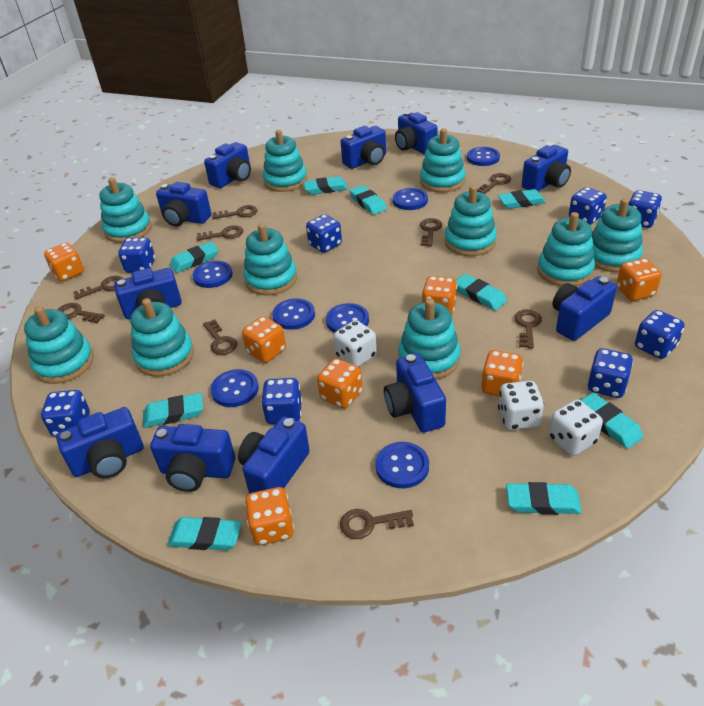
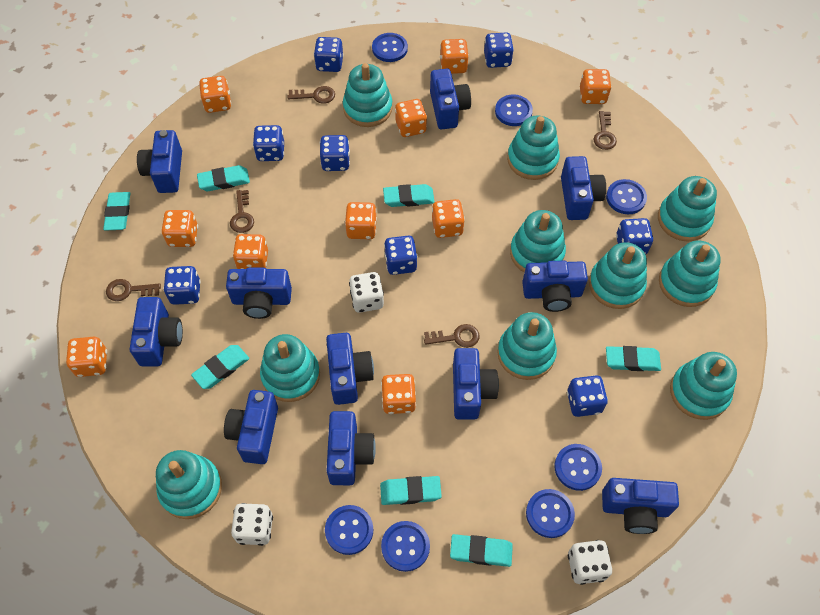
brown key: [58,303,105,323] [74,276,124,300] [196,225,243,241] [203,319,237,355] [212,205,257,219] [340,509,414,539] [420,218,442,246] [477,173,511,194] [515,309,542,349] = 9 -> [106,279,161,301] [230,190,254,233] [288,86,335,104] [424,324,479,348] [594,111,617,150] = 5
orange dice: [44,243,84,282] [242,316,286,363] [245,487,294,545] [317,358,363,409] [422,276,457,315] [482,350,523,396] [616,258,662,301] = 7 -> [66,337,107,377] [162,210,198,247] [199,76,231,113] [233,234,268,269] [345,202,377,239] [381,374,416,414] [395,99,427,137] [432,199,465,238] [440,39,469,74] [580,69,612,104] = 10
turquoise eraser: [143,393,203,428] [167,517,242,551] [170,242,219,273] [303,176,348,195] [349,185,387,215] [456,274,507,310] [498,189,546,209] [506,482,582,515] [580,393,643,449] = 9 -> [103,192,130,231] [191,345,249,389] [197,165,250,191] [380,476,442,505] [383,184,434,207] [450,534,513,567] [606,346,661,371] = 7

